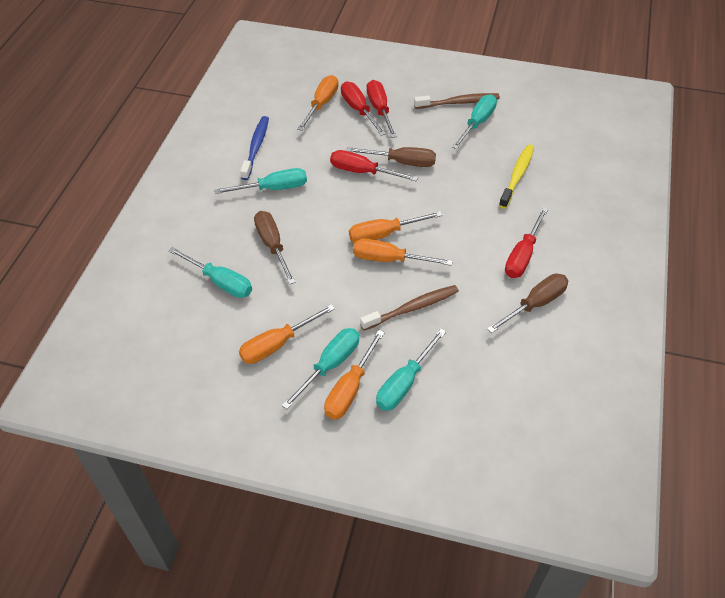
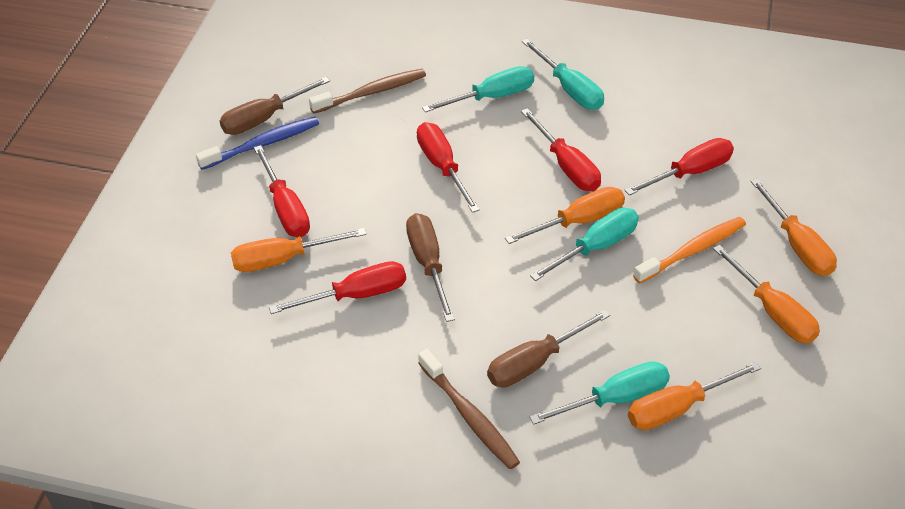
orange toothbrush: none = 0 -> [633,217,746,284] = 1
red screwdriver: [330,150,418,181] [341,81,386,136] [367,80,397,138] [505,208,548,278] = 4 -> [254,145,310,237] [269,261,406,314] [417,122,480,213] [521,108,601,191] [624,138,734,196] = 5
turquoise screwdriver: [169,247,252,298] [214,168,307,194] [282,328,359,409] [376,329,446,411] [452,94,497,149] = 5 -> [422,66,534,112] [522,39,604,110] [530,208,639,281] [530,361,670,425] = 4
yellow toothbrush: [499,145,534,209] = 1 -> none = 0

